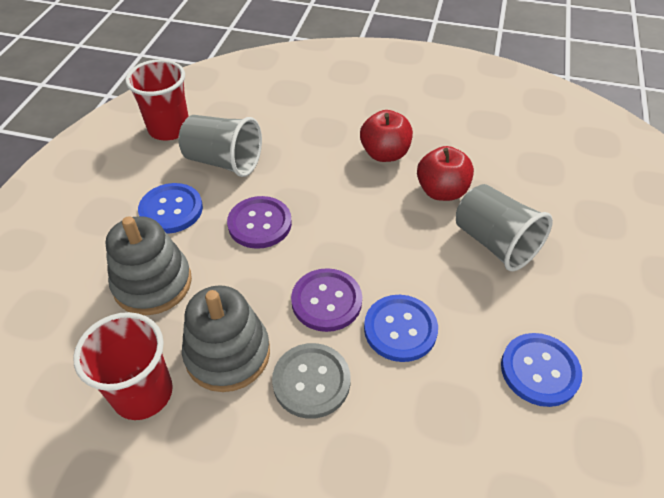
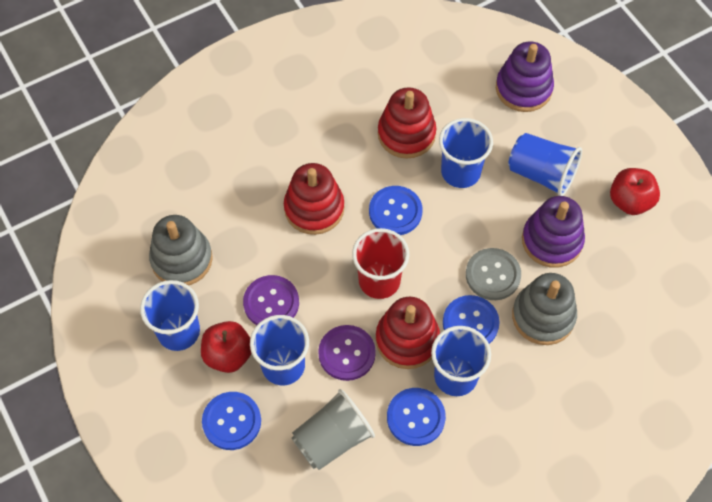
blue button: [138,183,203,234] [364,295,438,362] [501,333,582,407] = 3 -> [202,392,261,450] [369,186,423,235] [387,388,446,446] [443,295,500,344] = 4
blue cup: none = 0 -> [140,280,200,351] [250,315,309,385] [431,326,491,396] [439,118,493,188] [508,133,582,196] = 5
grey cup: [178,115,262,177] [456,184,553,271] = 2 -> [292,389,375,470] = 1
purple stacking toy: none = 0 -> [496,42,554,112] [522,196,585,268] = 2
red cup: [73,312,173,420] [125,59,189,141] = 2 -> [352,228,409,299] = 1
red stacking toy: none = 0 -> [284,163,344,235] [376,297,440,369] [378,87,437,159] = 3

